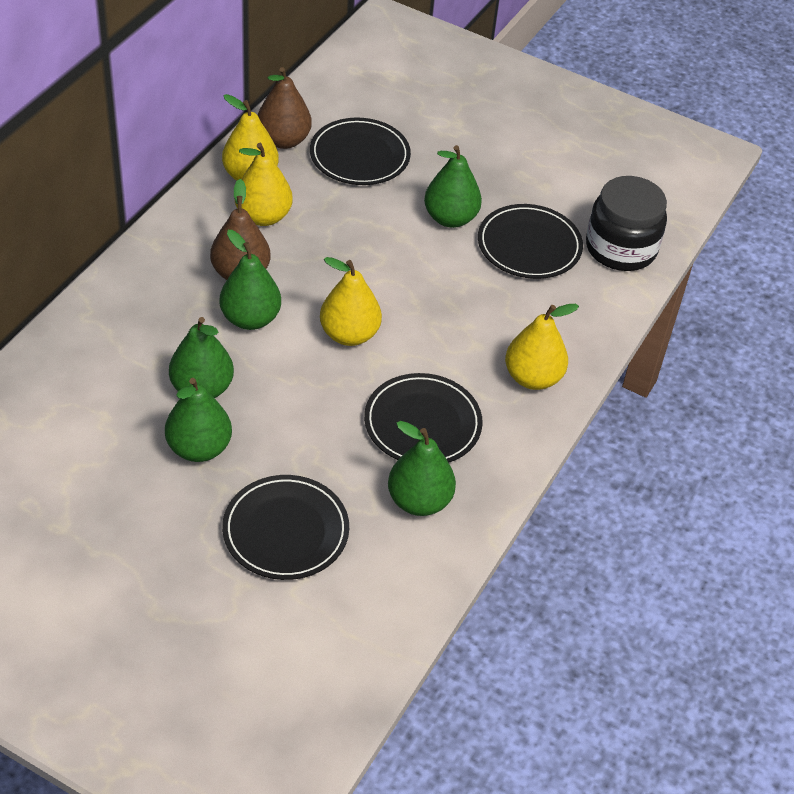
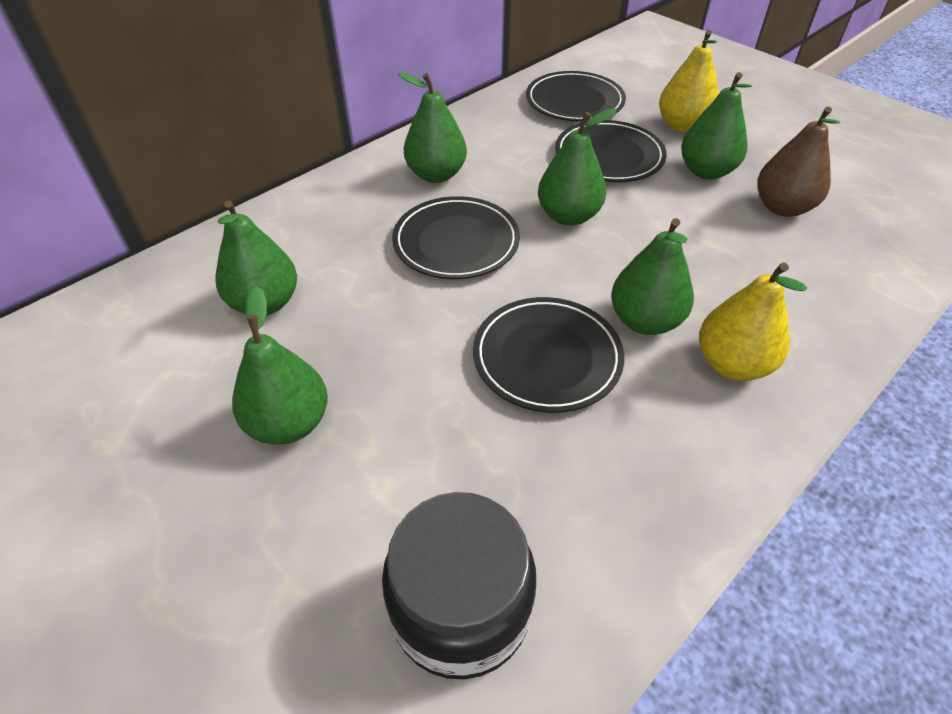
brown pear: [210,179,270,280] [258,67,312,149] = 2 -> [757,106,840,217] = 1
green pear: [165,378,232,462] [169,317,234,398] [219,230,281,330] [388,421,456,516] [424,145,482,228] = 5 -> [216,200,297,316] [232,286,328,445] [398,72,467,183] [538,108,617,226] [611,218,694,335] [681,72,752,180] = 6
yellow pear: [222,94,279,180] [235,143,293,226] [320,257,382,346] [505,304,579,390] = 4 -> [659,30,719,133] [699,262,807,381] = 2

